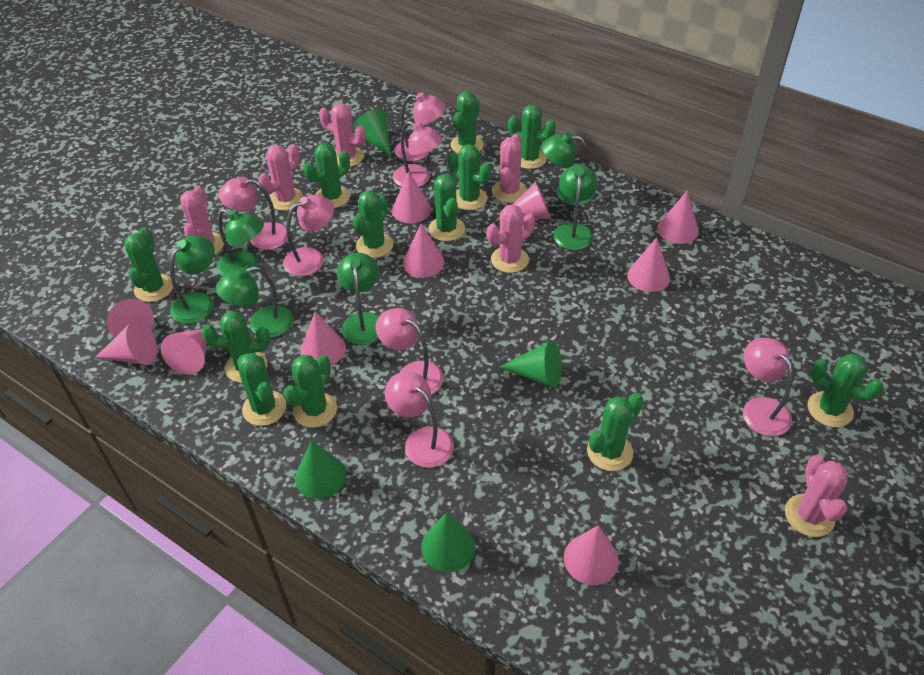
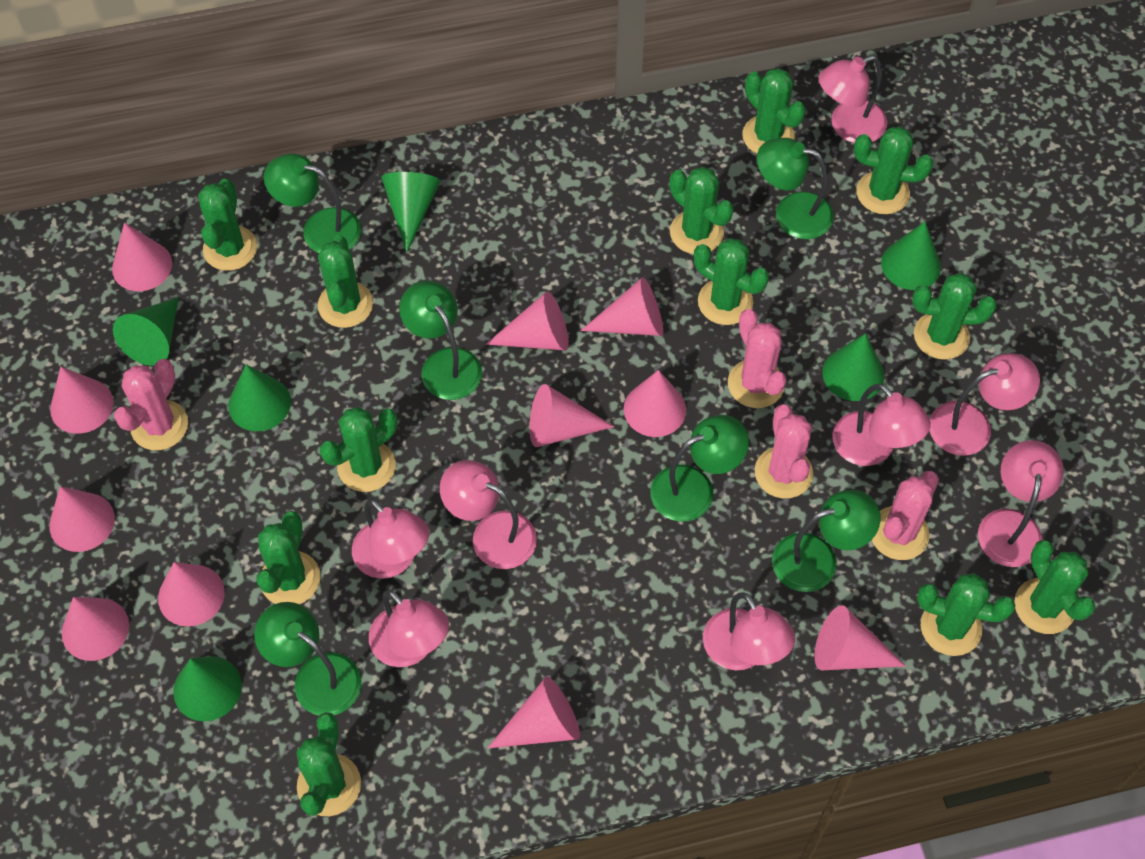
green cone: [295,440,346,499] [353,109,391,157] [421,513,475,572] [499,340,562,388] = 4 -> [113,297,179,366] [173,656,242,721] [228,364,291,431] [381,172,441,252] [822,334,884,401] [881,222,941,290] = 6
pink cactus: [180,186,224,254] [258,144,304,211] [319,103,366,167] [487,204,535,273] [492,134,527,203] [785,455,848,537] = 6 -> [114,359,188,450] [728,309,787,408] [755,404,813,499] [872,471,939,560] = 4
pink cone: [95,320,157,365] [107,299,154,337] [161,329,207,375] [300,311,346,366] [392,171,431,223] [403,224,444,277] [497,182,551,220] [564,525,619,585] [627,237,670,292] [658,191,699,244] = 10 -> [49,486,115,552] [50,366,113,434] [62,597,129,661] [112,223,172,291] [158,562,225,627] [486,291,569,350] [488,677,580,748] [529,384,614,447] [581,277,663,336] [624,370,686,437] [814,605,906,670] = 11
pink lamp: [218,176,288,250] [283,195,334,276] [376,308,444,394] [385,372,454,468] [393,121,443,187] [394,92,446,161] [743,338,792,436] = 7 -> [352,499,429,579] [369,590,449,667] [440,460,537,569] [703,592,795,670] [818,55,887,143] [832,384,931,466] [930,353,1040,456] [978,440,1064,567] = 8

